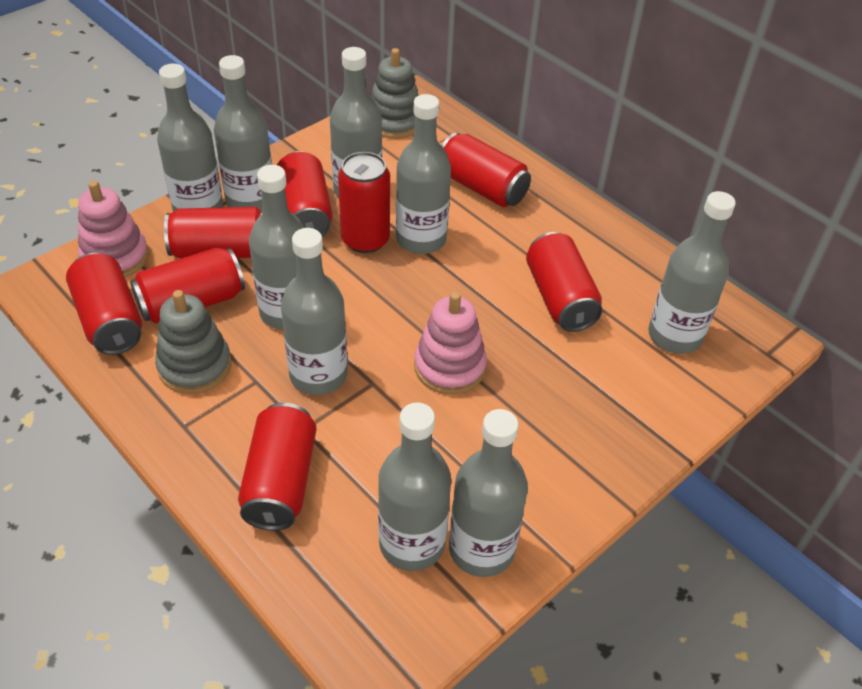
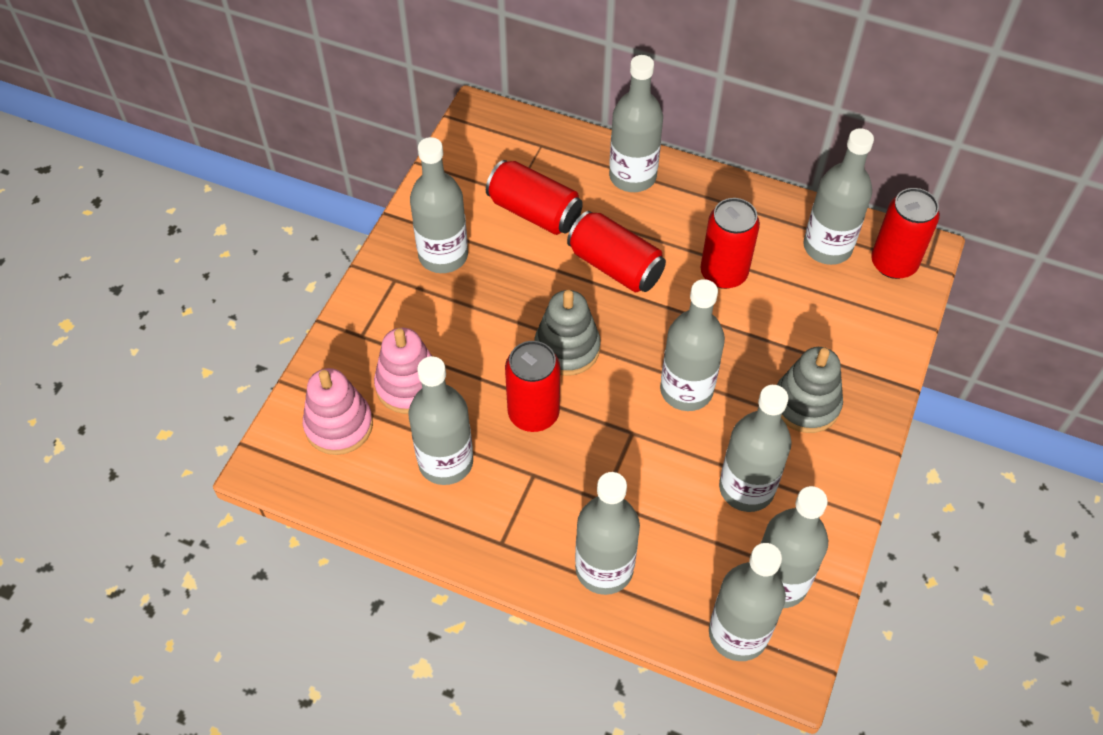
red can: [66,253,142,355] [130,248,245,324] [164,207,262,259] [238,403,316,531] [277,151,333,237] [338,152,390,253] [442,133,531,207] [526,232,602,332] = 8 -> [486,160,583,235] [505,341,560,432] [567,211,666,292] [700,198,760,289] [871,188,940,279] = 5

